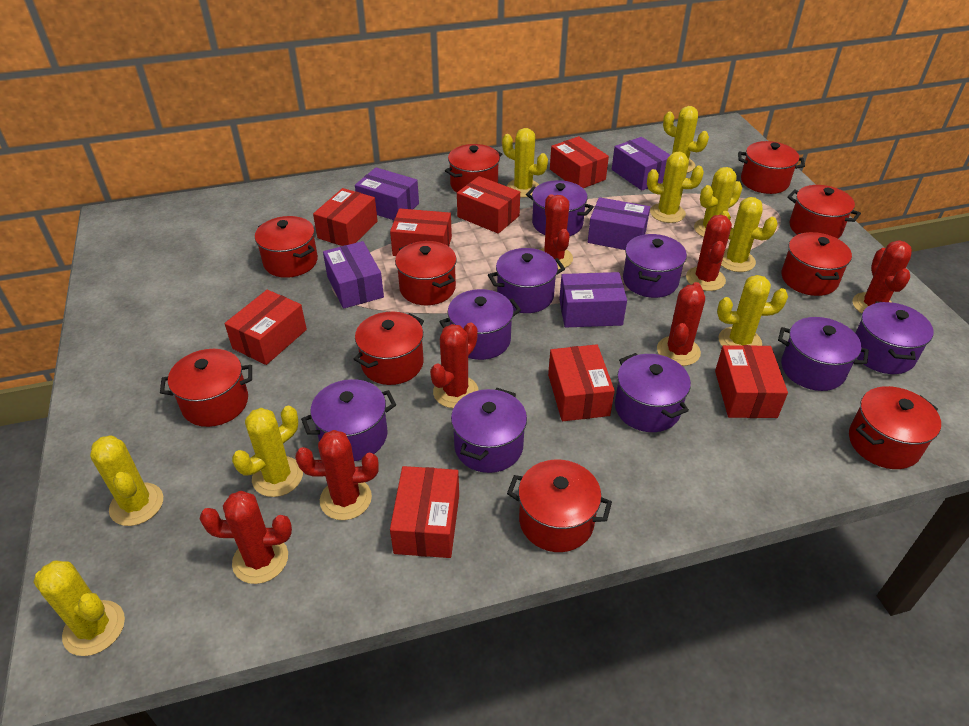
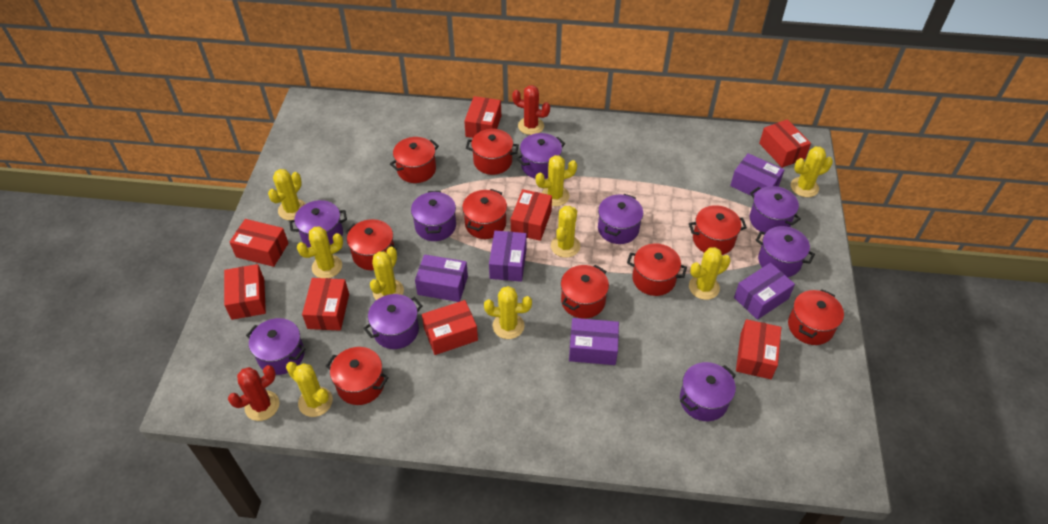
red cactus: [199,491,292,584] [295,430,379,520] [430,323,478,408] [540,194,573,270] [657,282,705,366] [686,215,732,291] [852,240,912,313] = 7 -> [228,365,279,421] [512,85,550,135] = 2
red pot: [160,349,252,427] [255,216,318,278] [354,312,424,385] [395,241,457,305] [445,144,502,193] [507,459,612,552] [738,141,805,194] [781,232,852,296] [787,185,861,239] [849,386,941,469] = 10 -> [326,347,389,405] [345,219,397,270] [390,137,439,183] [462,189,507,239] [466,129,519,175] [561,265,609,319] [627,244,687,296] [689,205,747,255] [788,289,844,345] = 9

